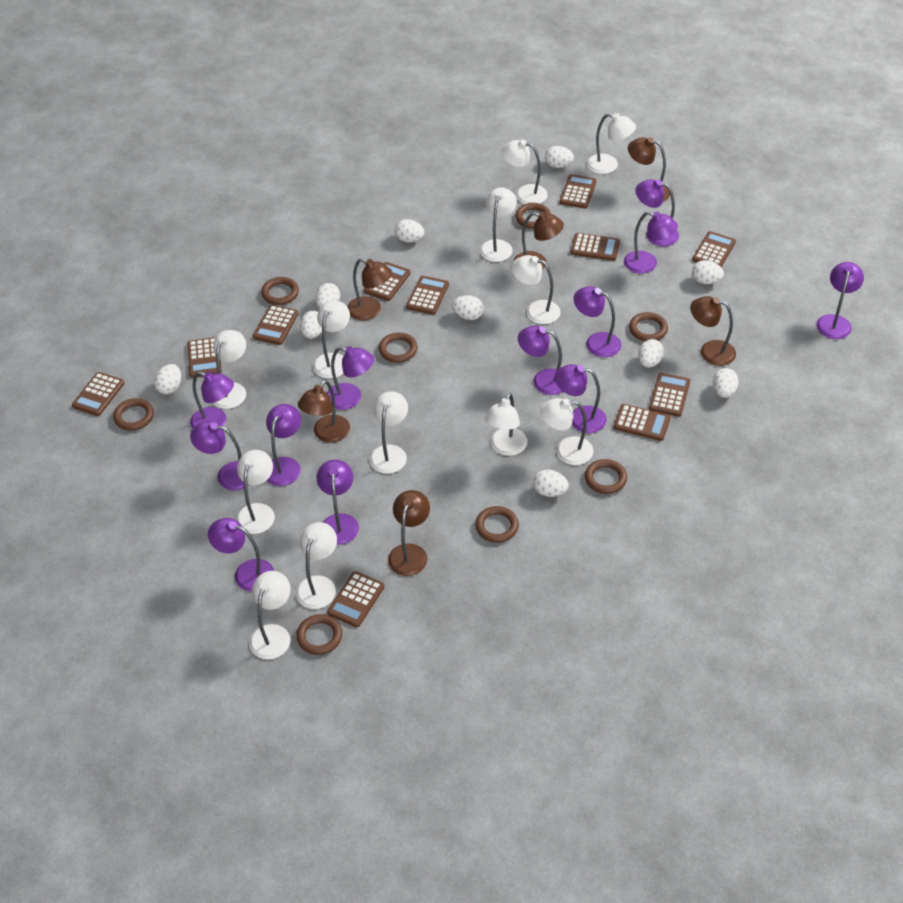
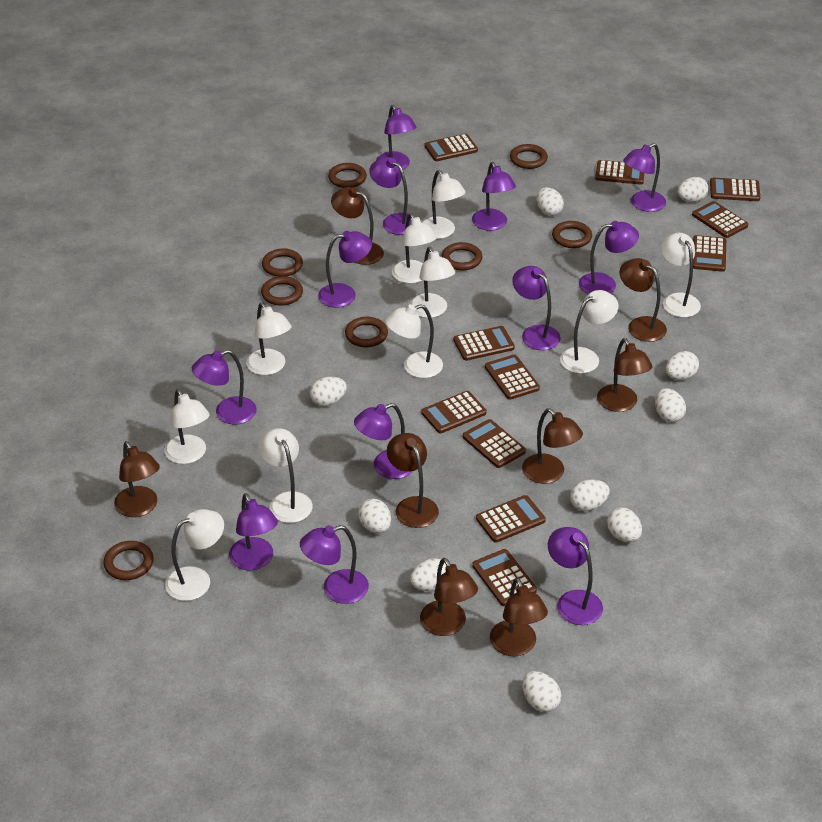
brown lamp: [298,380,350,443] [347,258,392,320] [388,490,430,576] [513,212,564,270] [628,137,670,202] [690,296,736,366] = 6 -> [114,441,160,517] [331,187,384,265] [387,433,439,528] [420,558,478,636] [490,578,548,656] [522,408,583,484] [597,338,653,412] [620,258,667,342] = 8
white lamp: [213,330,246,409] [236,450,275,534] [249,571,291,659] [296,522,337,609] [313,300,350,379] [370,391,408,474] [480,187,517,262] [484,393,528,456] [502,140,548,204] [512,255,561,324] [540,398,593,465] [587,113,636,174] = 12 -> [164,389,210,464] [165,509,224,601] [246,303,292,375] [258,428,313,523] [385,304,443,378] [392,213,437,283] [410,247,455,318] [421,170,466,239] [560,290,618,373] [660,233,701,317] = 10

